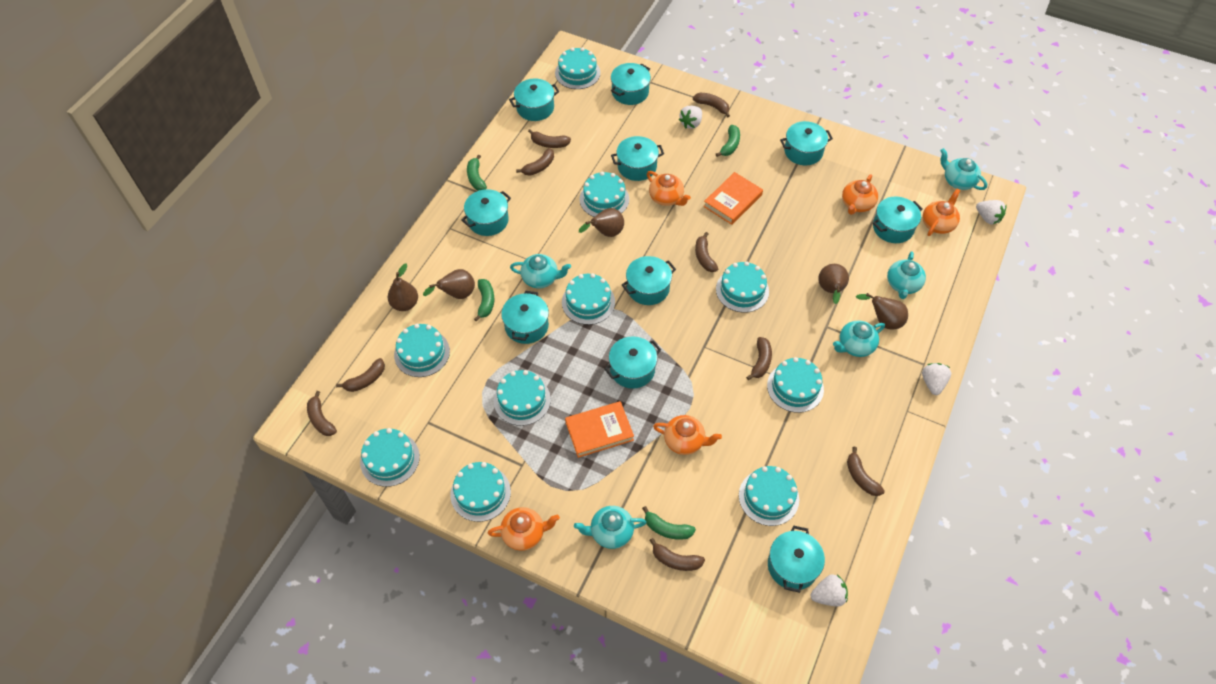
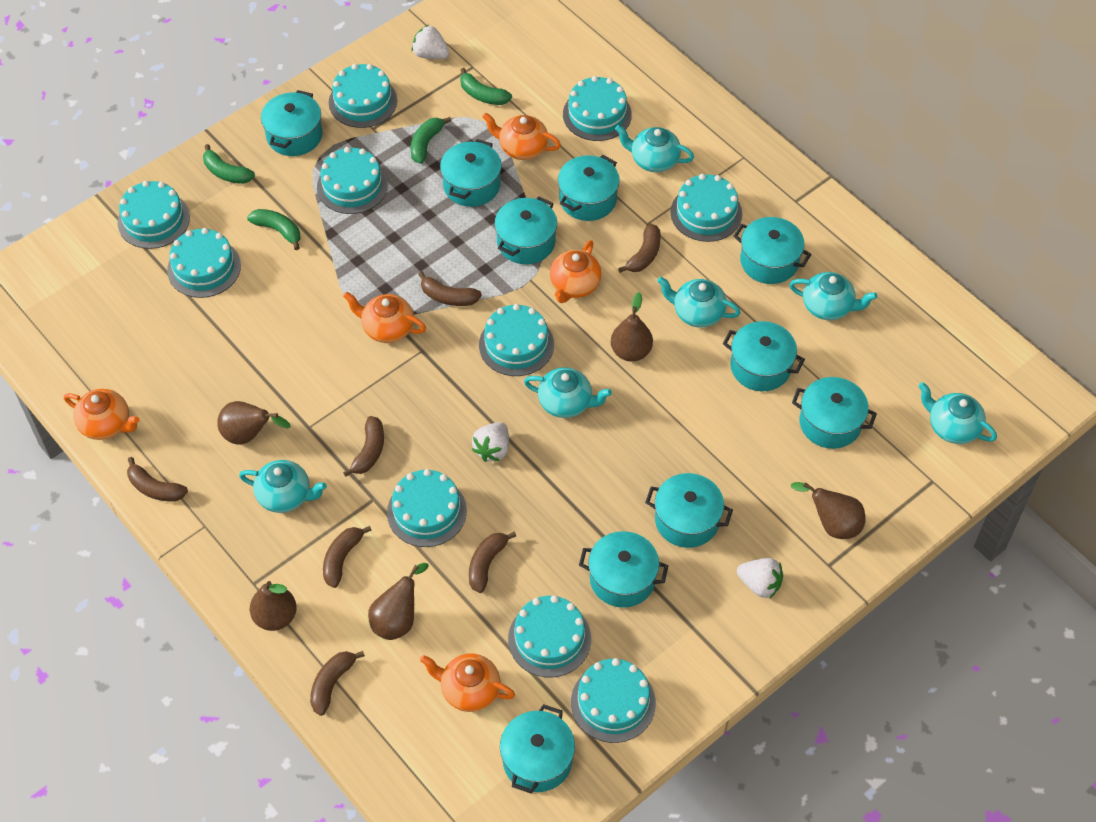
brown banana: [307,391,337,436] [336,358,385,392] [516,148,554,176] [528,129,571,148] [649,538,705,571] [693,93,730,118] [695,232,718,272] [746,337,772,380] [847,447,885,496] = 9 -> [127,457,188,501] [310,651,365,716] [323,526,372,588] [343,416,384,477] [418,271,482,306] [469,531,516,593] [618,223,661,273] = 7
orange book: [565,401,634,458] [703,172,763,225] = 2 -> none = 0
turquoise teapot: [510,254,571,288] [574,506,647,549] [833,320,885,357] [887,251,926,299] [940,148,987,190] = 5 -> [239,460,327,513] [524,367,612,418] [615,125,694,172] [657,277,741,327] [789,272,877,320] [919,382,997,444] = 6
white strawberry: [679,106,702,129] [810,575,848,607] [922,363,951,395] [976,200,1006,224] = 4 -> [412,25,449,59] [472,422,509,462] [737,558,783,598] = 3

